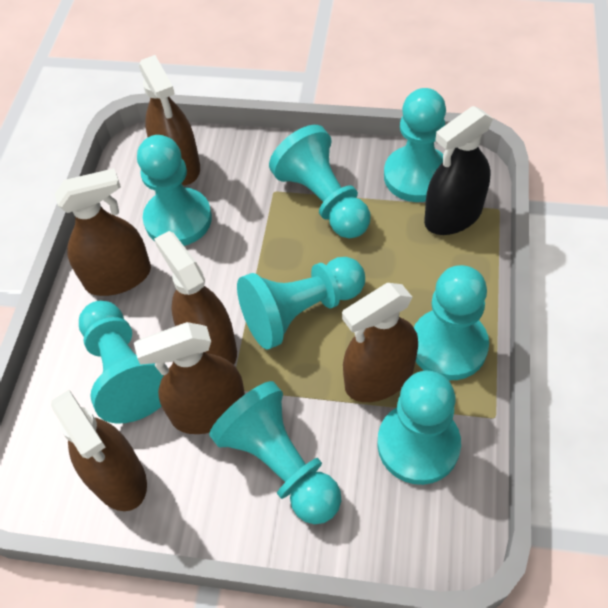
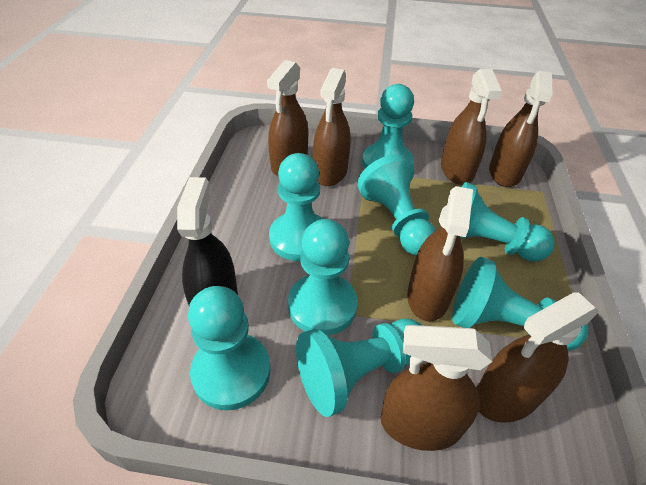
brown spray bottle: [51,390,147,511] [55,168,151,296] [134,322,245,434] [139,55,200,185] [154,231,237,365] [342,283,418,402] = 6 -> [267,60,308,176] [313,68,350,186] [380,325,492,451] [407,186,473,321] [441,68,502,185] [477,292,600,423] [489,71,552,187] = 7

